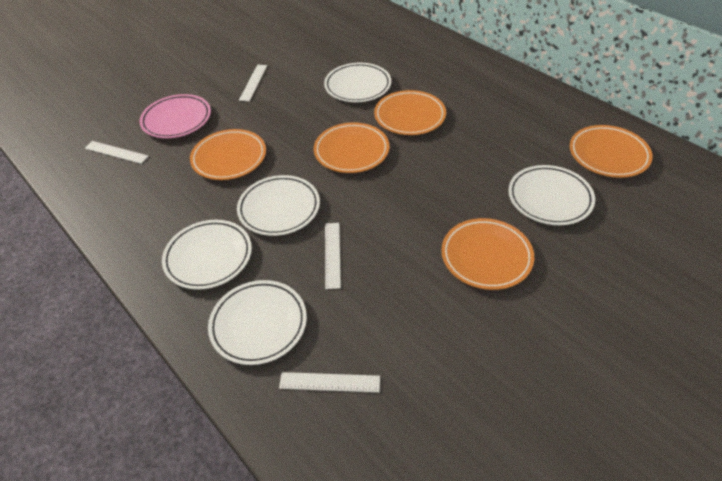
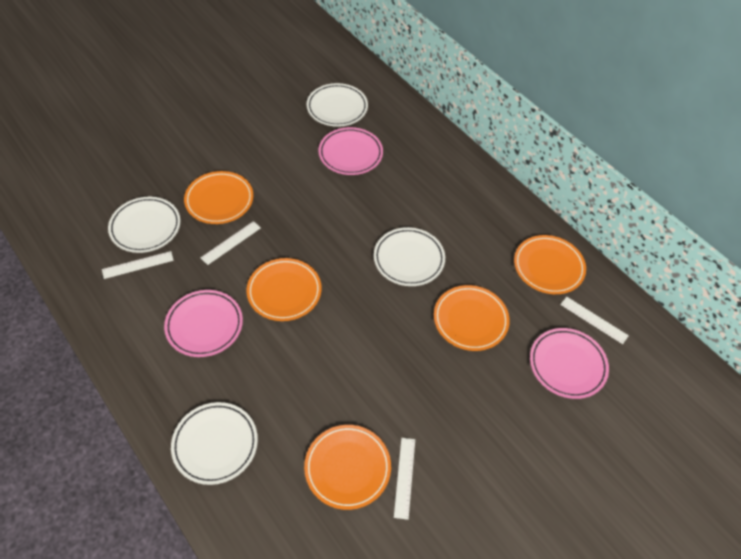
pink plate: [140,94,211,138] = 1 -> [164,290,243,357] [318,127,383,175] [530,328,609,399] = 3
white plate: [162,220,252,290] [208,280,307,365] [237,175,320,236] [324,63,391,102] [508,165,595,225] = 5 -> [108,197,181,253] [171,402,258,485] [307,83,368,127] [374,227,445,286] = 4

